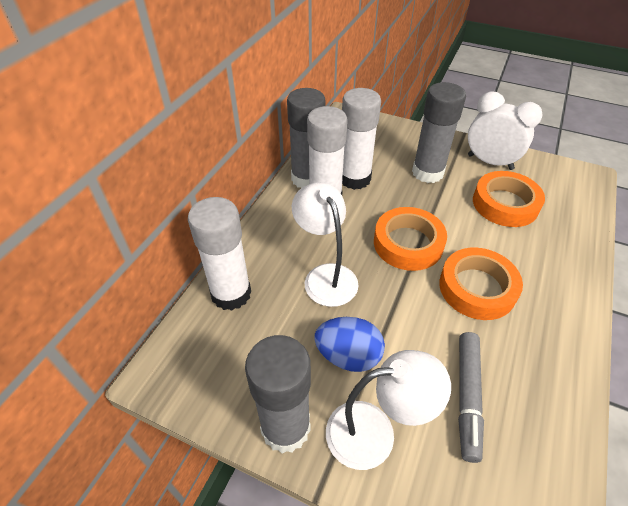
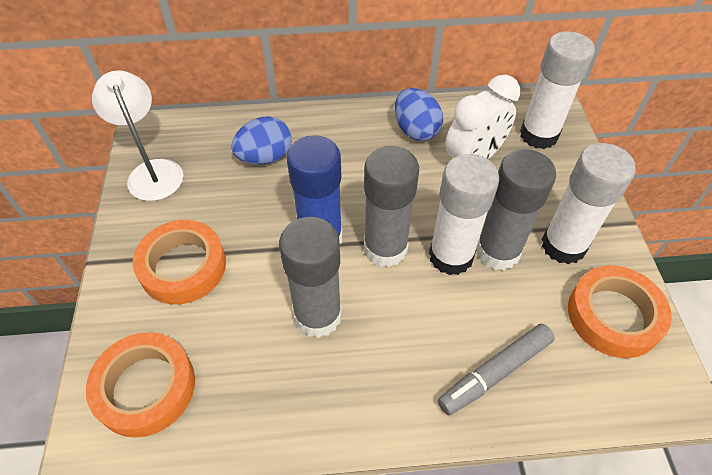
blue egg: [314,317,385,372] = 1 -> [231,116,291,164] [395,88,443,141] = 2
blue glue stick: none = 0 -> [286,135,342,244] = 1
white lamp: [292,182,359,307] [326,350,451,470] = 2 -> [92,70,183,201] = 1

